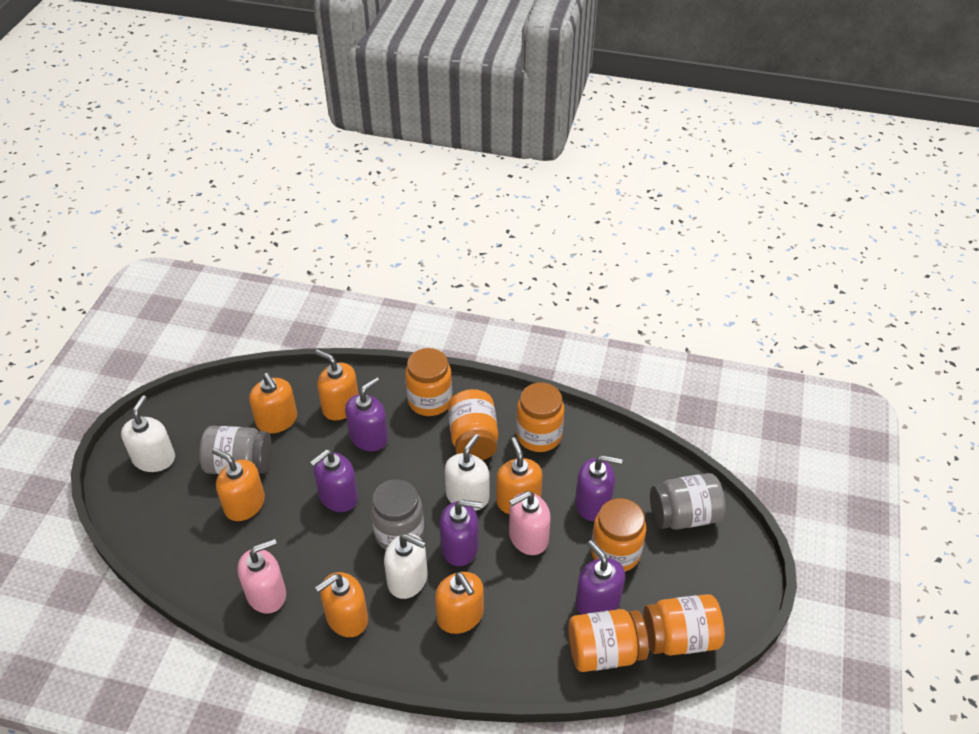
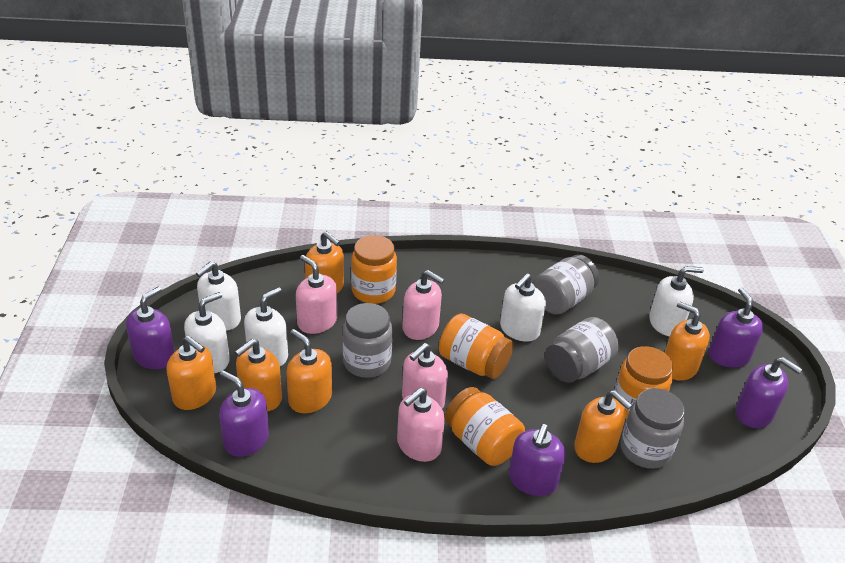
grey jar: [199,426,272,474] [371,479,424,550] [650,473,726,530] = 3 -> [342,303,393,378] [533,255,599,315] [545,317,619,383] [621,388,685,469] = 4
orange jar: [405,348,452,416] [448,389,498,460] [516,383,565,452] [568,609,649,672] [591,498,646,572] [643,594,725,655] = 6 -> [351,235,397,304] [439,313,514,379] [445,387,525,466] [613,346,673,419] = 4
pink soap dispenser: [238,539,286,614] [509,491,551,555] = 2 -> [296,255,337,334] [397,388,445,462] [402,270,445,340] [402,343,448,409] = 4
white soap dispenser: [121,395,175,472] [384,533,428,599] [445,434,489,511] = 3 -> [184,292,230,373] [196,261,241,331] [244,287,288,366] [500,273,546,342] [649,266,704,336] = 5

